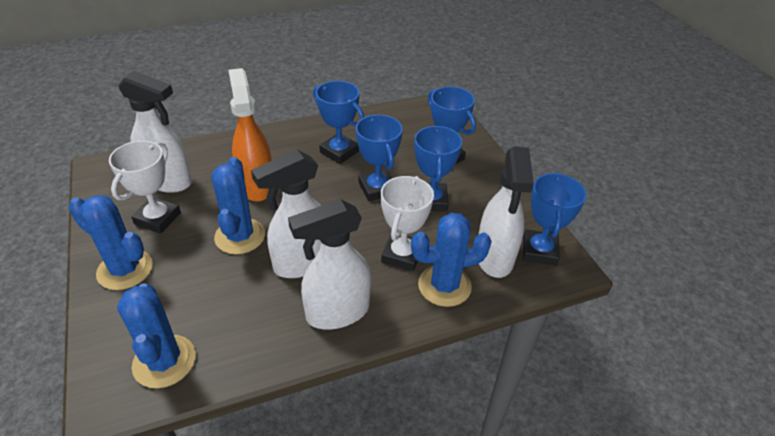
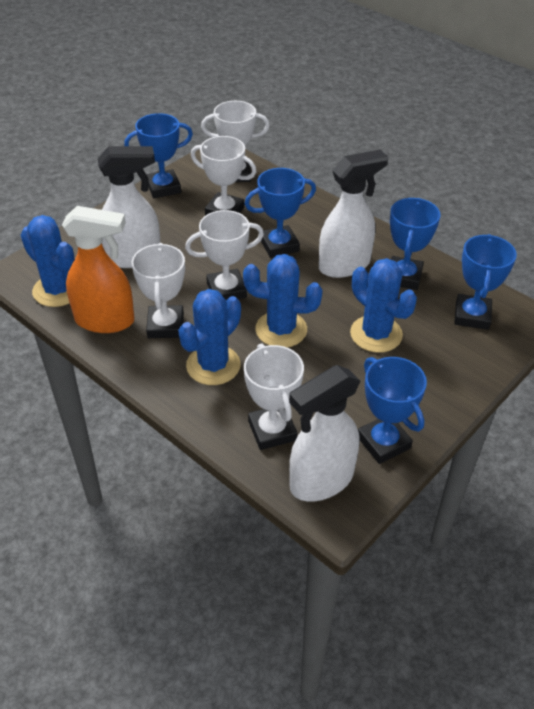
white spray bottle: [118,71,192,193] [251,150,321,278] [288,199,371,329] [478,147,534,278] = 4 -> [98,146,160,268] [289,365,360,502] [319,150,388,278] = 3
white trophy: [109,141,181,234] [381,176,434,271] = 2 -> [131,243,185,338] [185,210,264,300] [191,136,256,216] [201,101,270,182] [244,343,304,450] = 5

